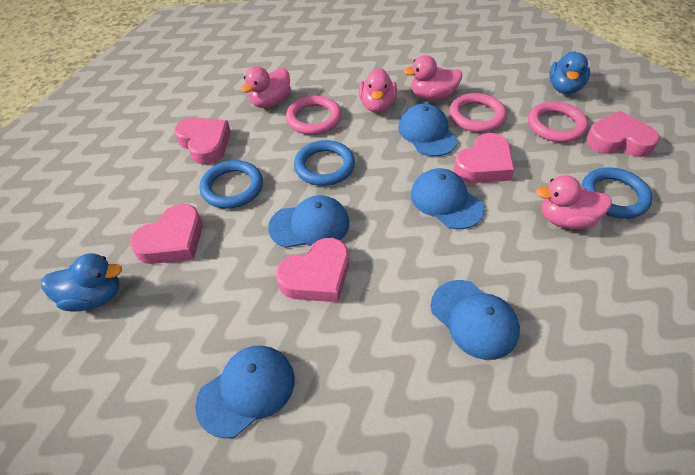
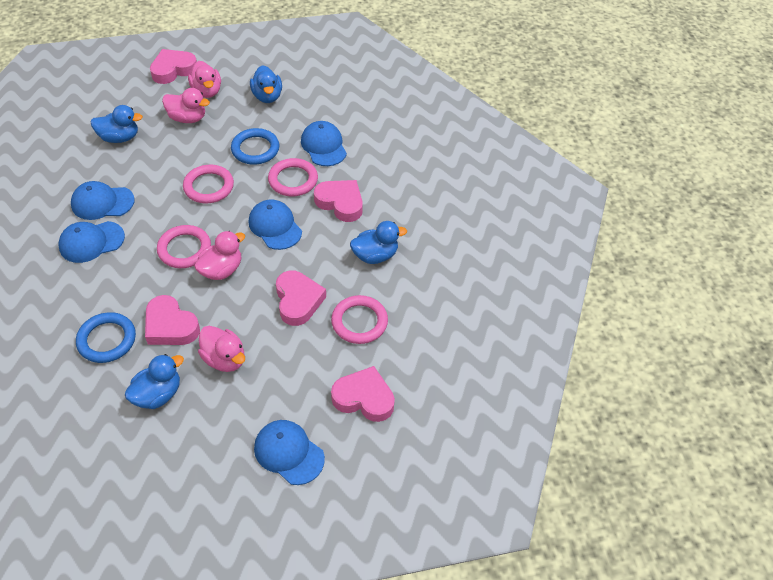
blue duck: [41,253,122,312] [549,51,590,94] = 2 -> [91,105,143,143] [125,354,184,409] [250,65,282,103] [350,221,407,264] = 4
blue ring: [199,160,263,209] [294,140,355,186] [582,168,653,219] = 3 -> [76,312,136,363] [231,128,279,165] = 2
pink ring: [286,96,342,135] [449,93,507,133] [528,102,588,142] = 3 -> [157,225,211,268] [183,165,234,203] [268,158,318,196] [331,295,388,344] = 4

